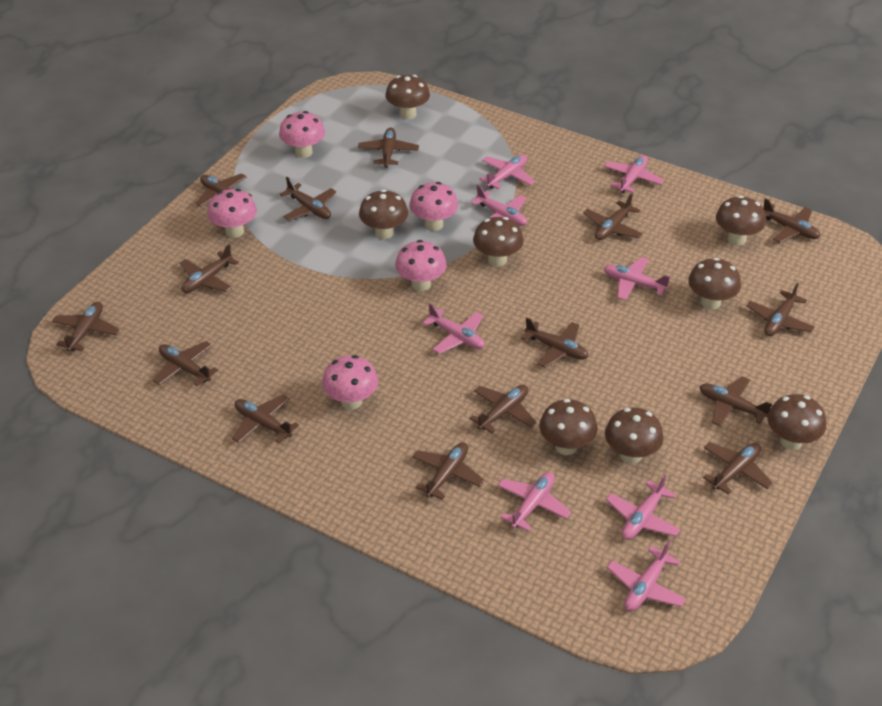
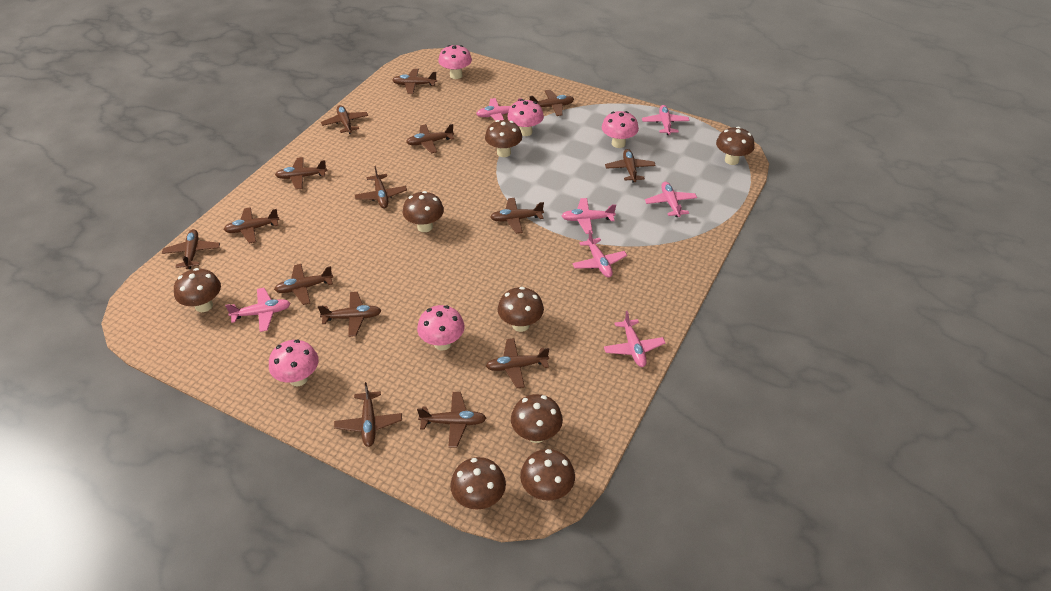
pink plane: [422,303,485,354] [471,185,527,226] [479,154,535,190] [498,472,571,531] [604,155,664,193] [604,257,670,300] [606,475,681,540] [607,540,686,611] = 8 -> [225,288,291,332] [476,98,522,121] [562,198,616,234] [572,230,627,278] [604,311,665,367] [642,105,690,135] [645,182,697,217] = 7

